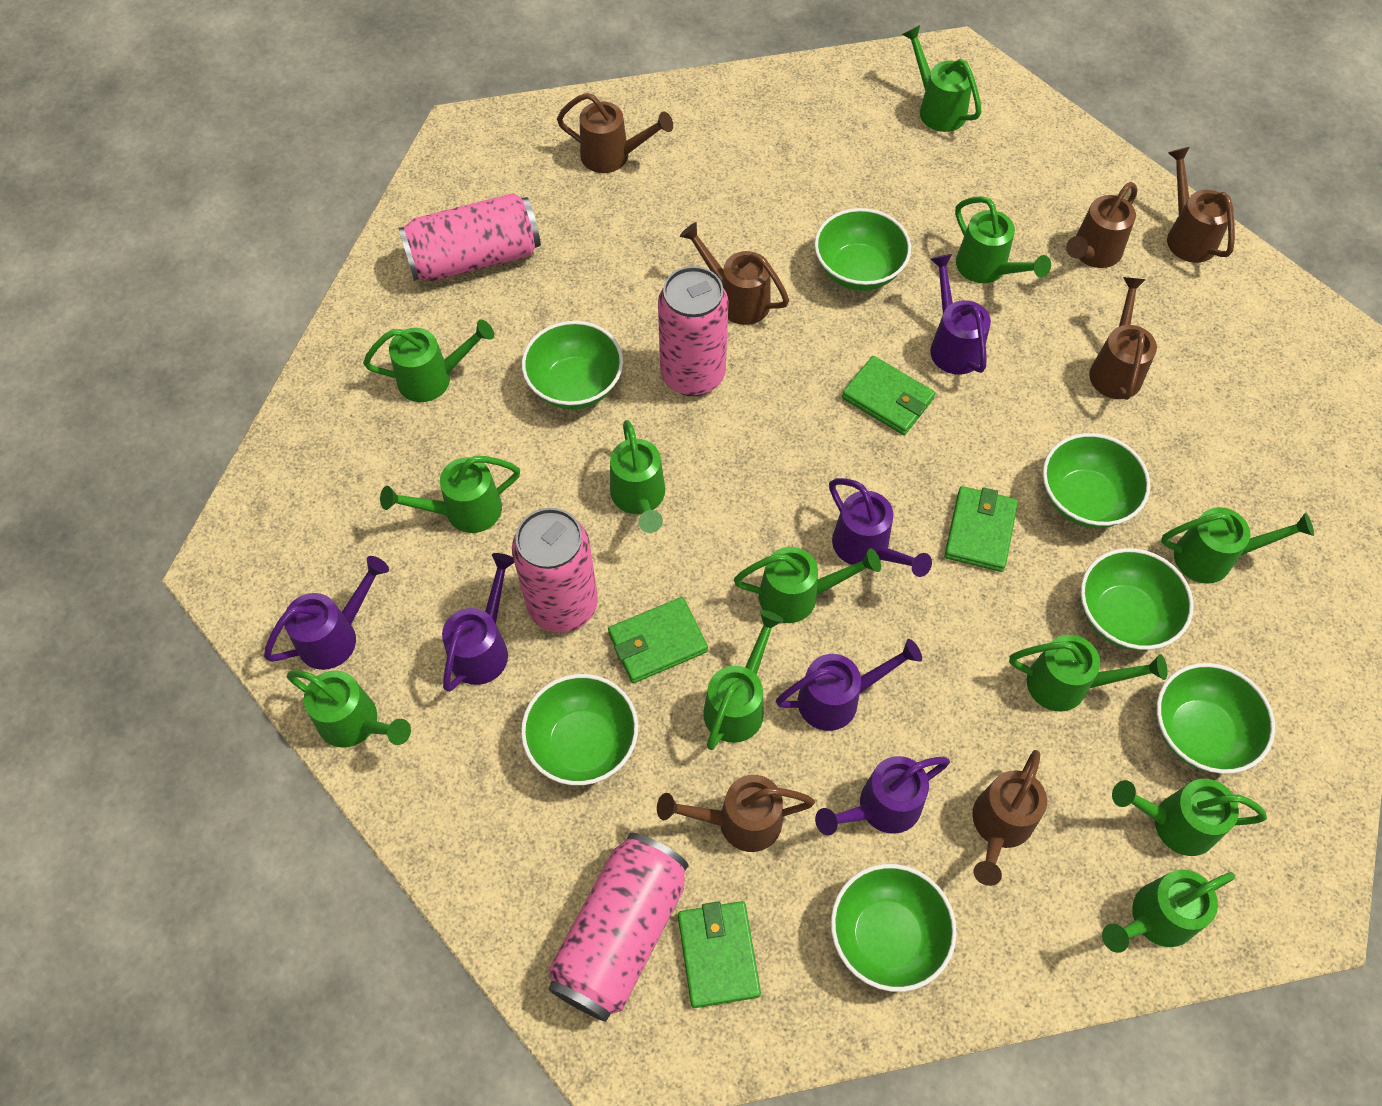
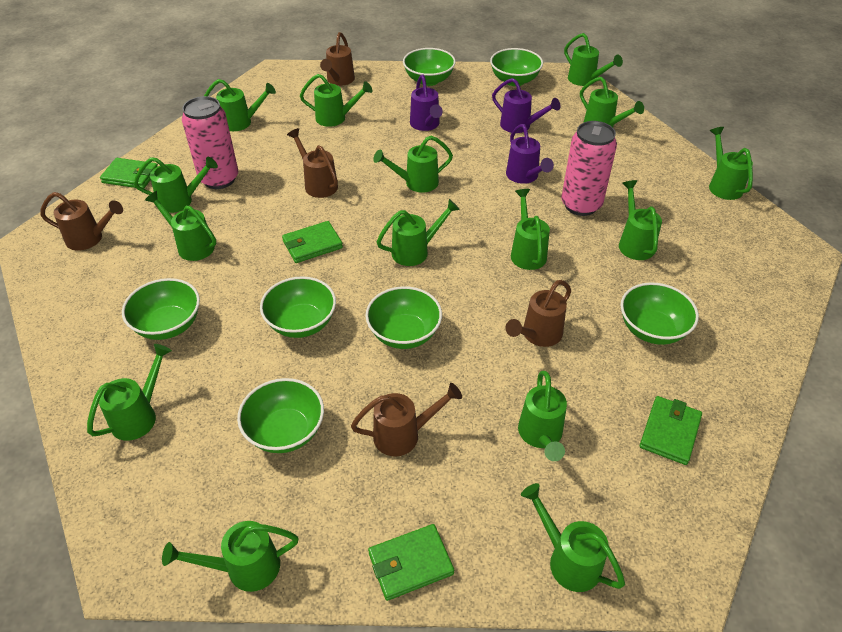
brown watering can: [557,93,673,173] [657,775,815,852] [680,222,789,325] [972,750,1047,886] [1066,182,1138,268] [1089,277,1157,400] [1167,147,1235,263] = 7 -> [40,192,123,250] [287,128,338,198] [320,32,355,86] [351,383,462,456] [505,280,571,347] = 5
green watering can: [287,670,411,748] [363,319,494,402] [380,456,520,533] [610,420,665,533] [703,610,784,750] [734,547,881,623] [902,25,982,132] [955,196,1051,283] [1009,635,1167,712] [1102,869,1235,953] [1112,779,1267,856] [1161,507,1314,584] = 12 -> [87,344,172,441] [134,157,218,213] [145,191,216,261] [162,521,299,592] [204,79,276,131] [300,74,372,127] [373,136,453,193] [377,199,460,266] [511,189,550,270] [518,371,567,461] [521,483,625,592] [564,33,623,86] [580,77,644,127] [619,180,662,260] [709,127,753,200] = 15
pink can: [398,193,541,281] [512,508,598,633] [548,833,688,1022] [658,266,729,396] = 4 -> [182,96,238,189] [561,121,617,216] = 2
purple watering can: [264,556,389,670] [442,553,514,692] [776,639,922,731] [815,756,950,836] [829,478,932,577] [930,254,991,375] = 6 -> [410,74,443,131] [492,78,561,133] [506,124,554,184] = 3

